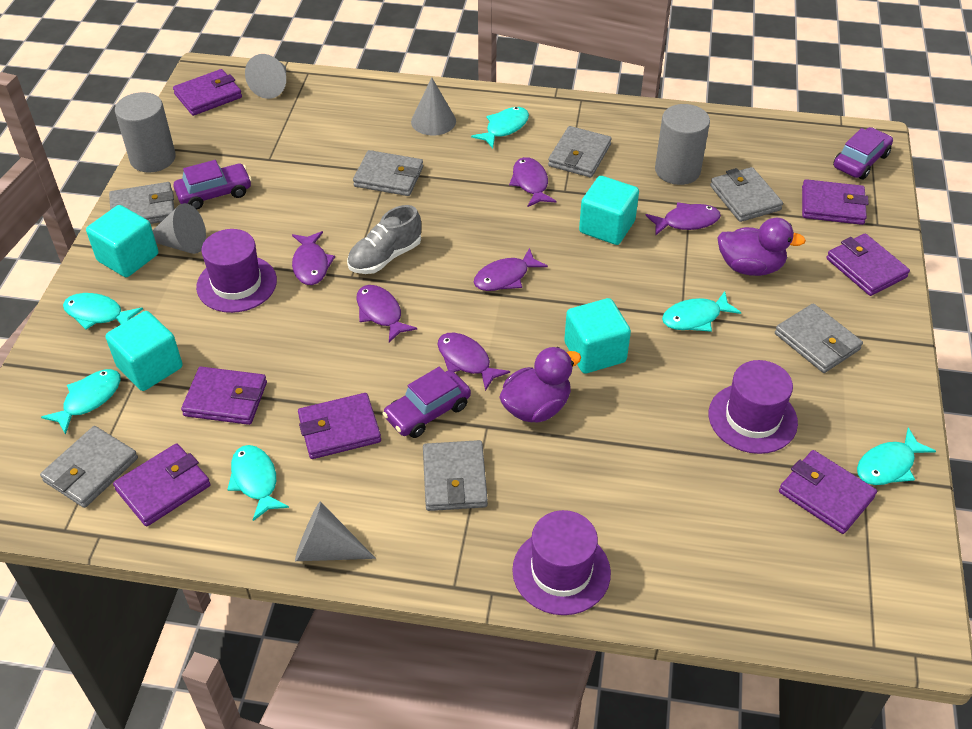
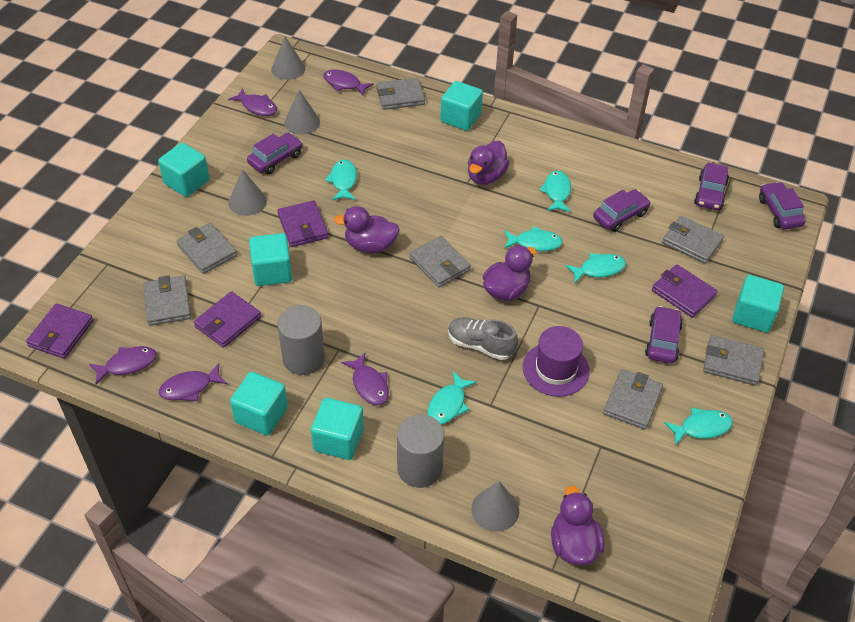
purple car: [174,160,252,209] [383,367,471,438] [833,127,893,179] = 3 -> [247,133,303,174] [593,189,651,232] [645,306,683,364] [694,162,729,210] [759,182,806,229] = 5
purple duck: [499,347,581,422] [717,218,806,276] = 2 -> [334,206,400,253] [468,141,510,185] [483,245,536,301] [551,485,604,566] = 4
purple fish: [292,231,335,285] [357,285,417,343] [437,333,510,391] [474,248,548,291] [509,157,556,207] [646,202,721,236] = 6 -> [89,346,157,384] [159,363,227,401] [228,88,277,116] [323,70,374,96] [341,353,389,405] = 5
purple hat: [196,229,277,313] [512,510,611,615] [709,360,798,454] = 3 -> [523,326,590,397] = 1
purple wallet: [113,443,210,526] [173,69,242,116] [181,367,267,425] [298,393,381,459] [779,450,877,534] [802,179,869,225] [826,233,910,296] = 7 -> [26,303,93,359] [194,291,261,348] [277,200,329,247] [652,264,718,318] = 4
turquoise cube: [86,205,158,277] [106,311,183,391] [564,298,631,374] [579,176,639,245] = 4 -> [158,143,209,197] [230,372,288,436] [249,233,292,286] [311,398,364,460] [440,81,483,131] [732,275,784,333] = 6

